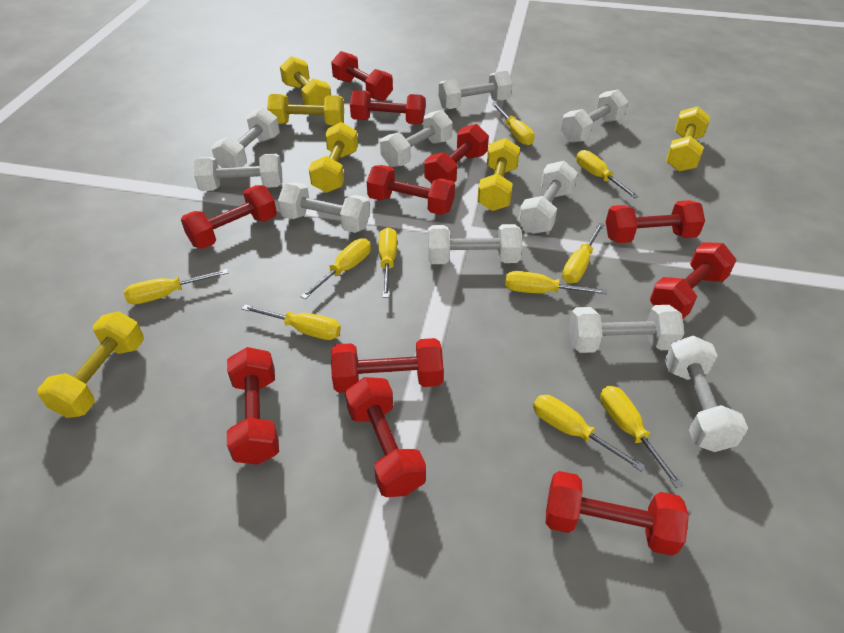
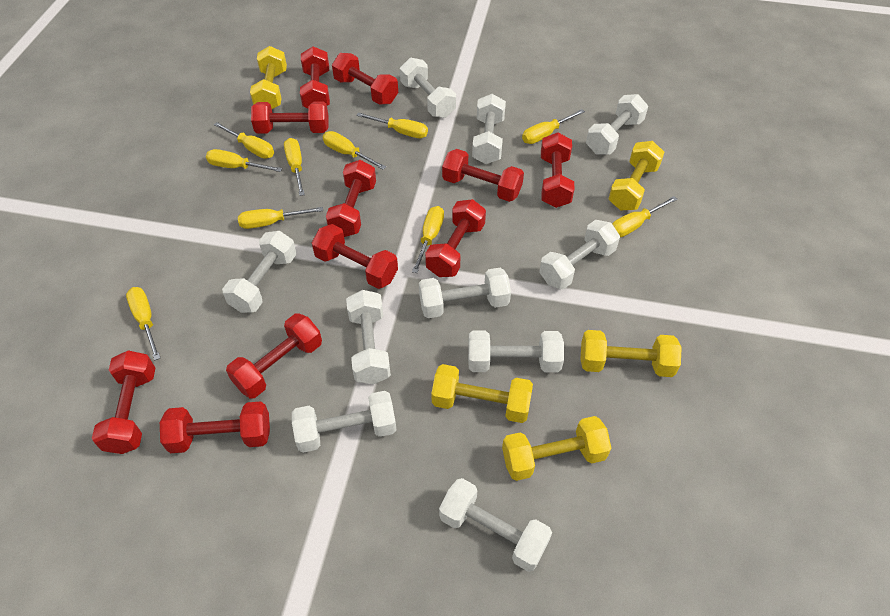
yellow dumbbell: [37,311,144,418] [267,94,344,125] [280,56,331,105] [309,122,358,193] [477,138,520,211] [666,106,710,172] = 6 -> [250,46,287,109] [431,364,533,423] [502,416,611,481] [580,330,682,377] [609,141,664,211] = 5

